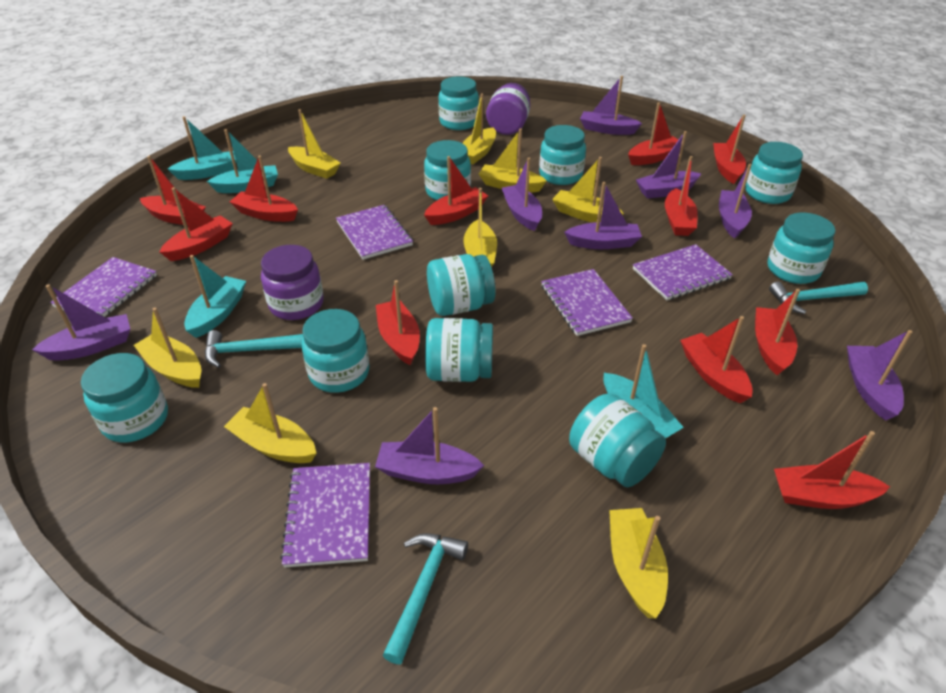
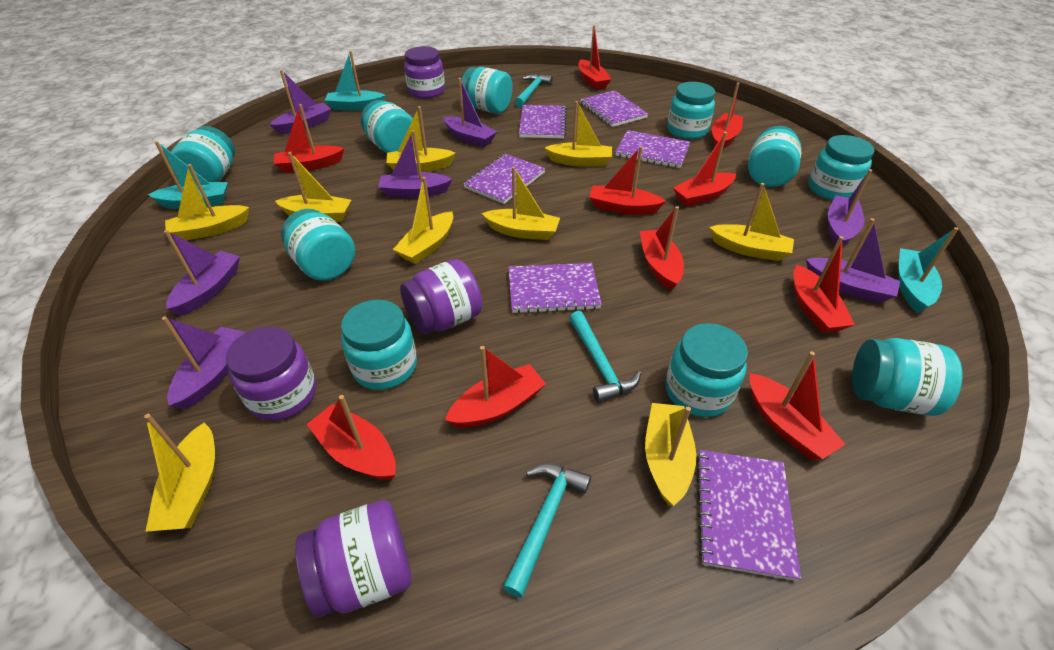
purple boat: [32,284,130,361] [375,407,484,484] [502,158,542,231] [564,182,642,249] [580,76,642,135] [636,131,701,199] [719,164,752,239] [847,330,912,421] = 8 -> [162,316,246,410] [164,230,240,316] [269,70,331,134] [378,130,452,198] [443,78,497,147] [806,218,900,303] [828,169,873,246] = 7
purple jar: [261,245,324,320] [486,83,530,135] = 2 -> [226,326,316,421] [295,500,412,617] [400,259,482,335] [404,46,445,99] = 4
purple notebook: [50,257,157,317] [280,463,370,567] [336,205,413,260] [541,269,633,336] [633,244,733,300] = 5 -> [463,154,545,204] [508,263,602,314] [519,105,567,139] [580,90,648,127] [615,130,690,168] [696,450,801,581] = 6
red boat: [140,156,206,226] [160,188,233,261] [230,155,298,222] [376,280,420,365] [424,156,488,225] [628,102,685,165] [665,156,698,236] [680,316,753,403] [713,115,746,184] [755,289,800,375] [774,431,890,509] = 11 -> [274,104,344,173] [307,395,396,480] [445,346,546,428] [579,25,611,90] [589,146,666,215] [640,206,684,291] [673,132,736,207] [712,83,743,149] [750,352,846,459] [794,236,855,333] = 10
turquoise boat: [168,116,236,180] [184,255,246,338] [207,129,278,193] [603,344,684,439] = 4 -> [148,141,228,209] [325,51,386,111] [899,227,958,313] = 3
yellow boat: [134,308,201,388] [224,383,316,463] [288,109,341,179] [463,94,496,164] [463,188,497,267] [479,128,547,193] [552,157,624,222] [609,508,668,619] = 8 -> [144,414,215,532] [165,164,249,240] [275,152,351,222] [387,106,456,172] [393,177,453,264] [482,166,560,240] [545,101,612,167] [645,403,696,506] [709,183,794,261] = 9

